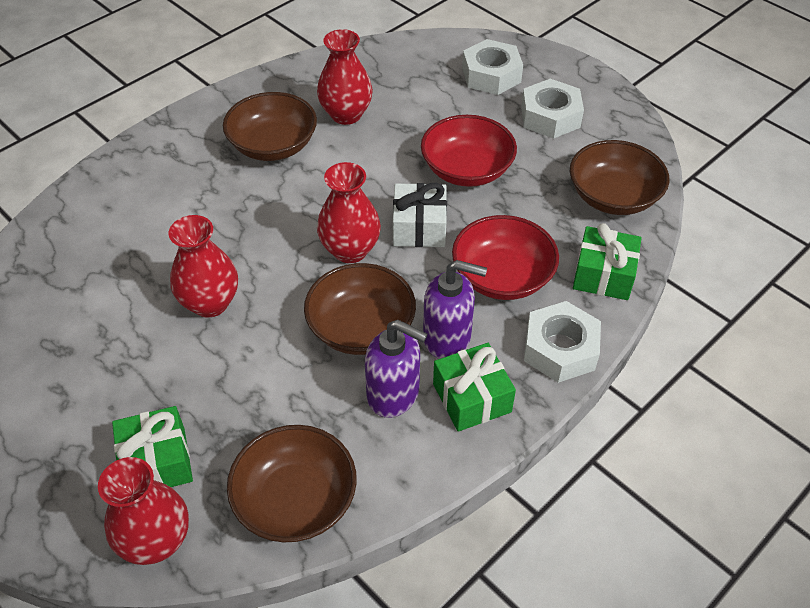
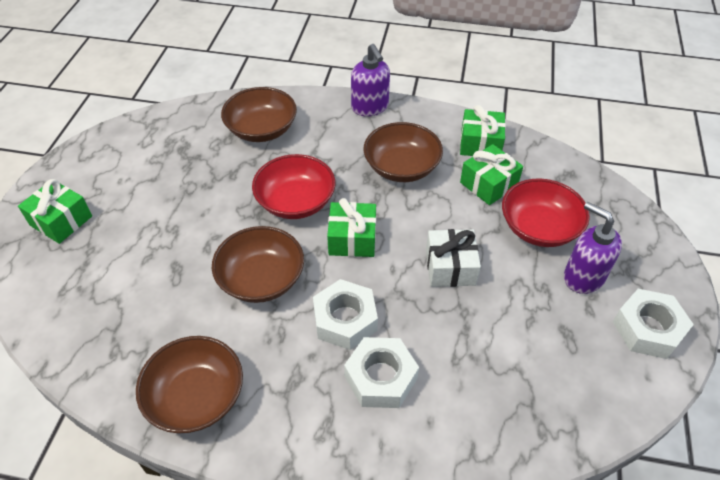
green gift: [112,406,193,487] [433,343,516,432] [573,223,642,300] = 3 -> [18,179,92,244] [327,198,376,257] [460,105,506,156] [460,144,523,205] = 4
red vase: [98,457,189,565] [169,215,238,318] [317,29,373,125] [317,162,381,263] = 4 -> none = 0

